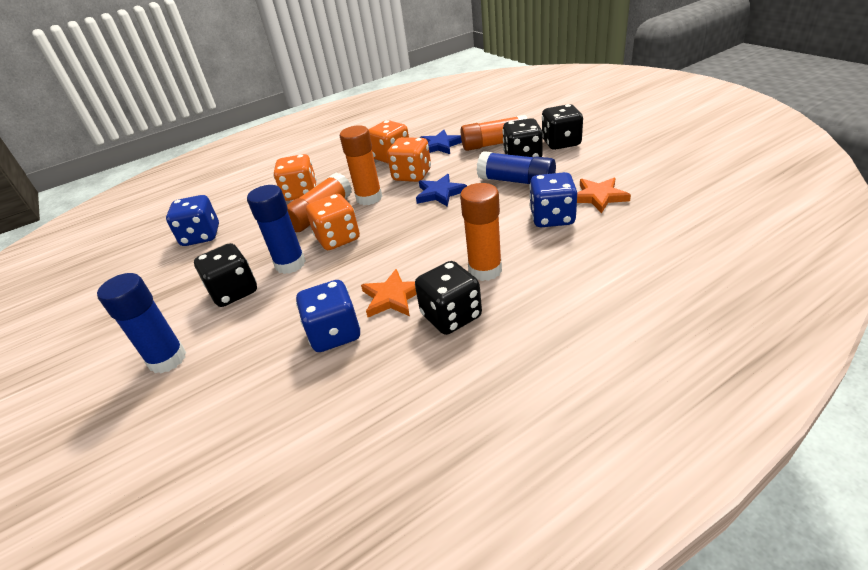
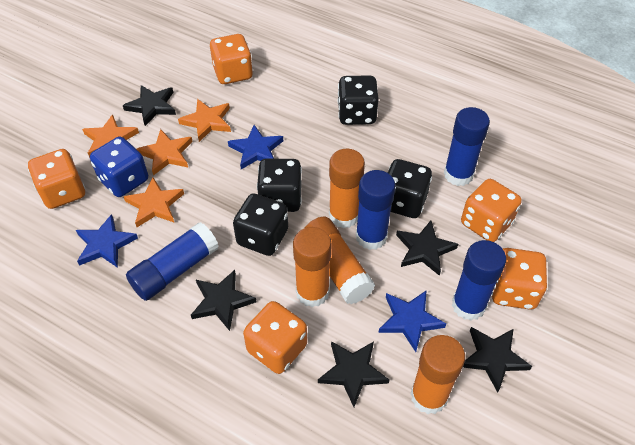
black star: none = 0 -> [123,85,176,126] [191,270,257,331] [318,341,389,407] [396,221,458,276] [463,327,532,393] = 5
blue dice: [166,195,219,246] [296,280,361,352] [529,172,577,227] = 3 -> [90,137,148,197] = 1
blue glue stick: [97,273,186,374] [247,185,306,274] [477,151,556,184] = 3 -> [126,222,219,301] [356,170,395,250] [444,107,490,186] [452,240,506,321] = 4
blue star: [416,174,467,207] [420,130,462,154] = 2 -> [76,214,138,268] [228,125,283,169] [378,290,446,352] = 3
orange dice: [274,154,317,201] [306,194,360,250] [369,120,409,164] [387,137,431,182] = 4 -> [28,149,85,209] [210,34,253,84] [243,301,307,374] [461,179,522,242] [491,248,547,310] = 5
orange star: [361,269,417,317] [577,178,631,213] = 2 -> [82,114,139,158] [124,178,184,227] [137,129,193,175] [178,99,231,142] = 4

